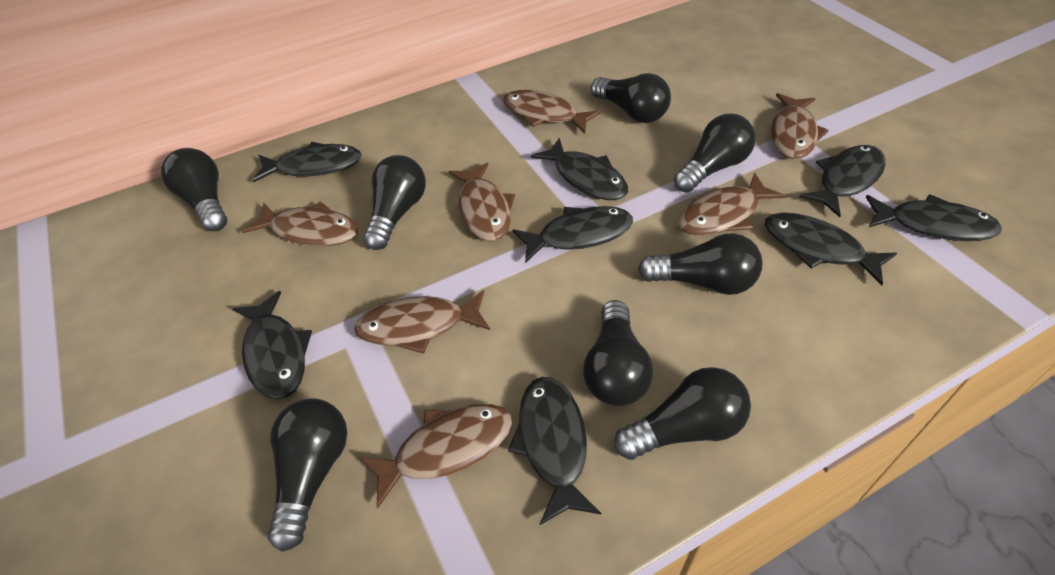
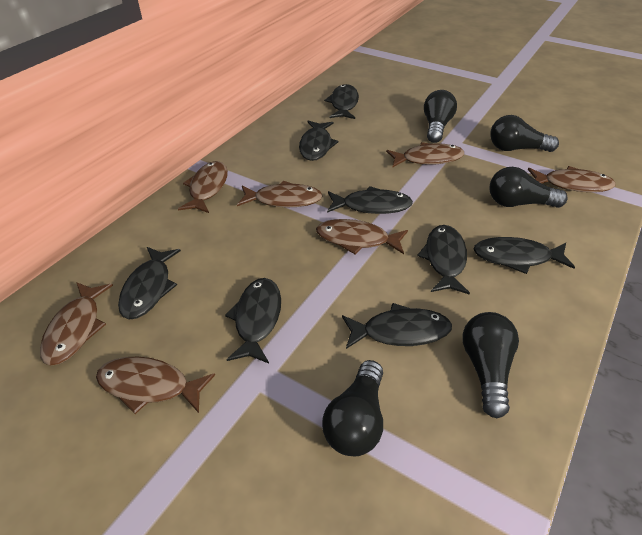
black light bulb: [161,148,227,232] [267,398,347,552] [363,155,426,250] [583,300,653,406] [591,73,671,123] [614,367,751,460] [638,233,763,295] [674,114,755,193] = 8 -> [322,360,383,456] [424,90,457,143] [462,312,519,418] [490,115,559,152] [490,167,568,208] = 5

